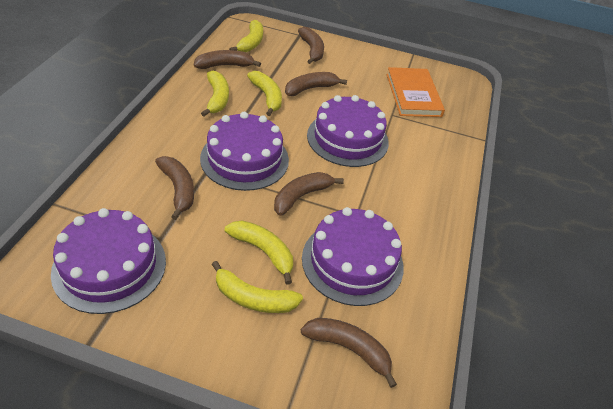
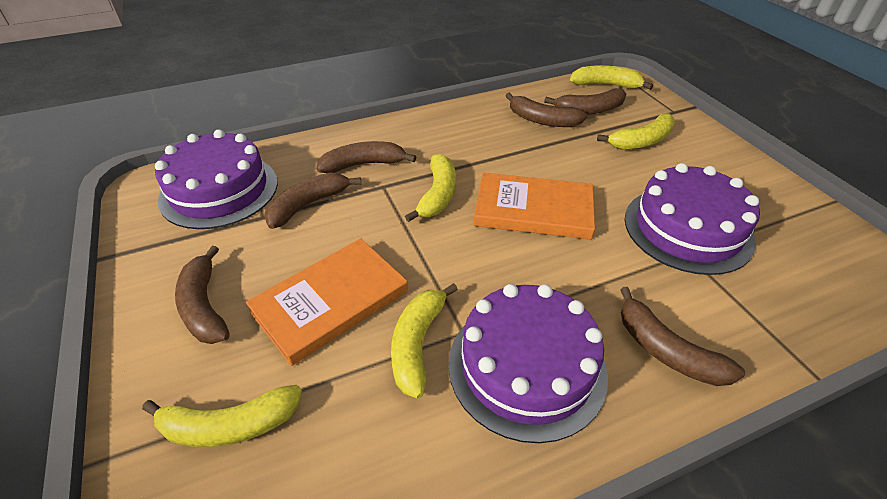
orange book: [387,67,445,117] = 1 -> [246,238,408,366] [474,173,595,240] = 2
purple cake: [51,208,166,314] [200,112,289,191] [302,207,404,306] [307,95,389,167] = 4 -> [155,129,278,229] [448,284,608,443] [625,163,760,275] = 3

